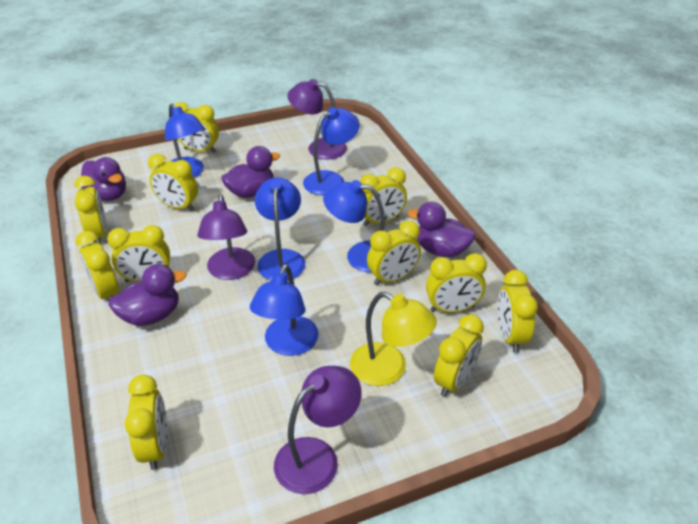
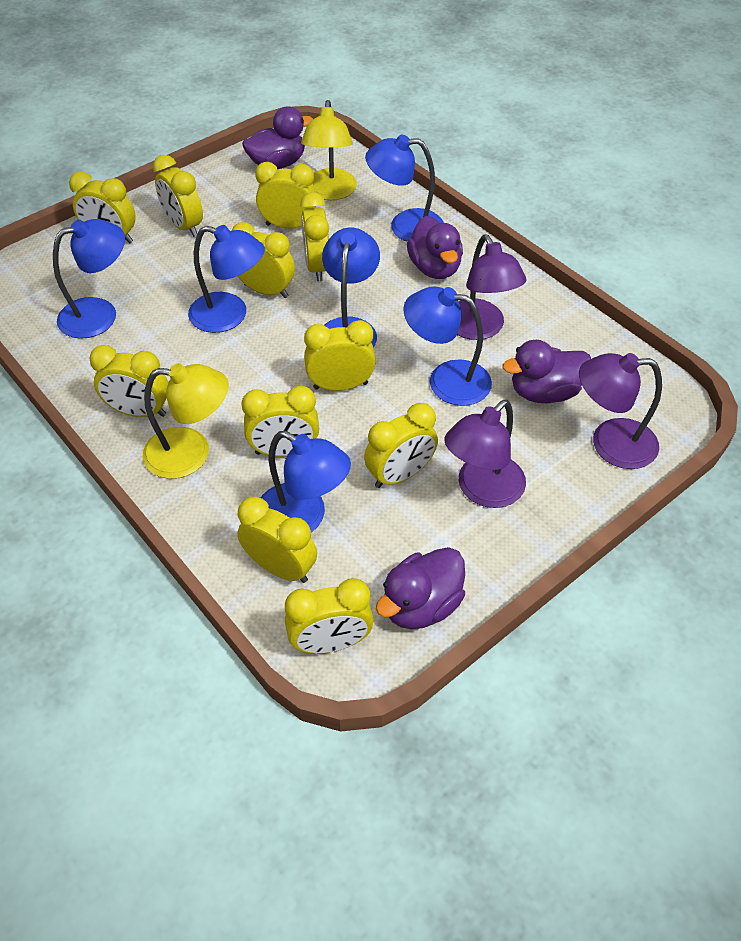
blue lamp: [165,104,205,178] [250,264,319,356] [255,177,305,281] [303,107,360,195] [323,180,385,273] = 5 -> [53,219,125,339] [188,225,265,333] [261,431,351,533] [322,227,380,347] [365,134,444,241] [403,286,492,406] = 6
yellow lamp: [350,292,437,386] = 1 -> [142,363,229,479] [301,100,357,200] = 2

